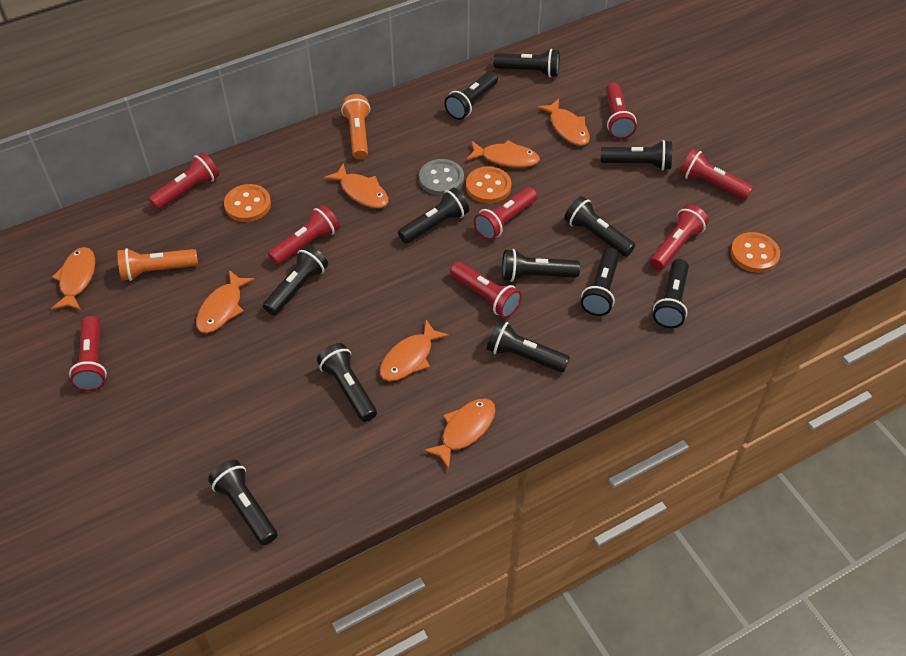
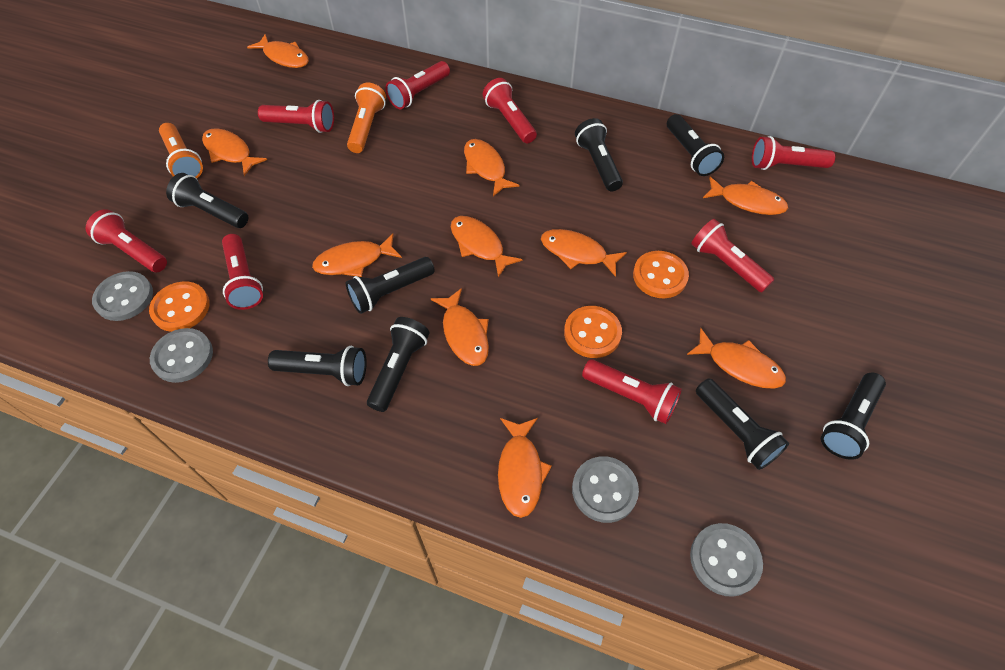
black flashlight: [208,460,277,545] [263,245,328,315] [317,343,377,422] [398,188,469,244] [444,71,498,120] [486,320,570,373] [493,49,560,77] [502,249,580,282] [564,196,635,257] [581,248,620,316] [601,140,672,171] [653,259,689,328] = 12 -> [166,173,248,228] [268,346,367,386] [346,257,435,314] [367,317,430,412] [575,118,623,192] [667,114,724,176] [696,379,789,470] [821,373,886,460] = 8
grey button: [419,159,464,196] = 1 -> [92,271,153,321] [150,328,213,383] [572,456,639,523] [690,523,763,597] = 4
orange fish: [51,247,95,310] [196,270,255,333] [324,163,388,208] [379,320,449,381] [423,399,496,469] [466,140,540,168] [537,98,590,146] = 7 -> [202,128,267,176] [247,34,309,68] [312,234,402,277] [431,288,489,366] [451,216,522,278] [464,139,519,196] [498,418,552,518] [541,229,627,277] [687,328,786,389] [703,177,788,215] = 10

